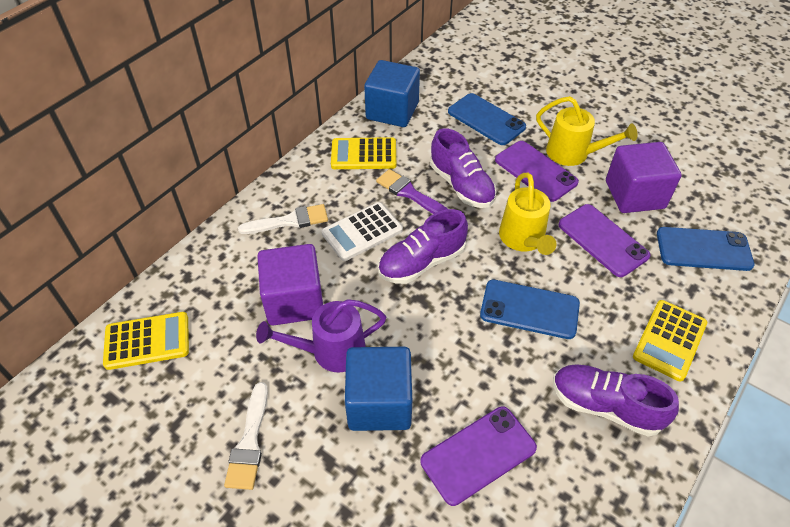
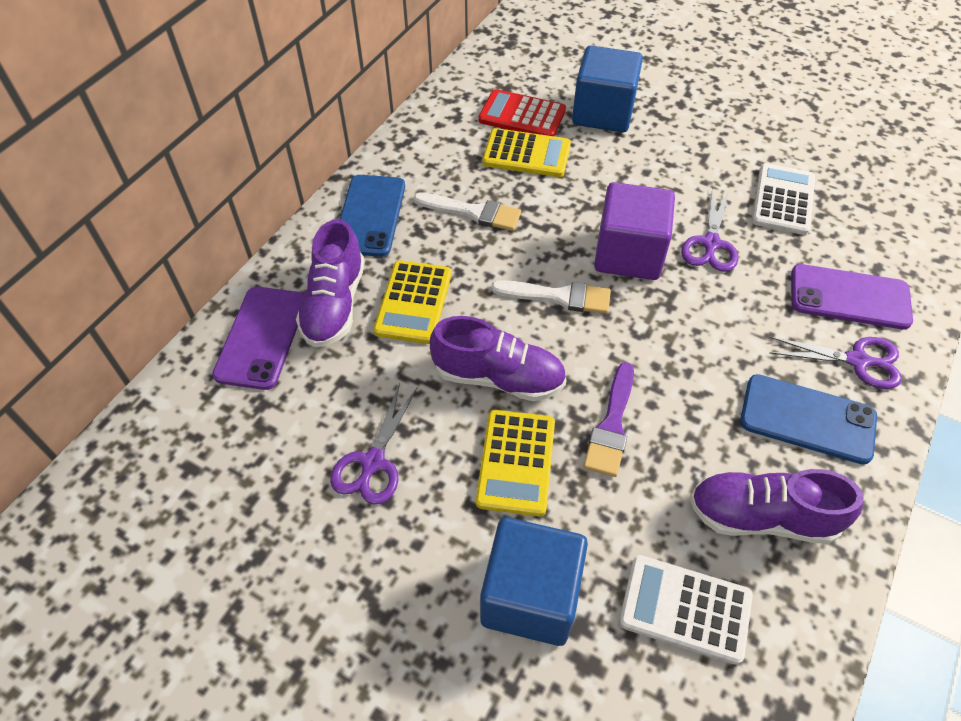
blue phone: [448,93,526,145] [480,280,580,339] [657,227,754,271] = 3 -> [340,175,405,257] [740,374,877,465] = 2
purple cube: [257,244,323,326] [606,142,682,213] = 2 -> [594,182,675,280] = 1
purple phone: [421,407,537,506] [495,141,579,202] [558,204,651,277] = 3 -> [212,287,304,390] [791,264,913,330] = 2
purple scissors: none = 0 -> [330,383,417,505] [681,188,738,272] [769,337,902,389] = 3
purple watering can: [256,299,386,372] = 1 -> none = 0
red calculator: none = 0 -> [478,89,566,136] = 1
white calculator: [321,202,403,261] = 1 -> [619,555,753,665] [752,163,815,235] = 2
yellow watering can: [499,173,557,255] [536,96,638,166] = 2 -> none = 0

